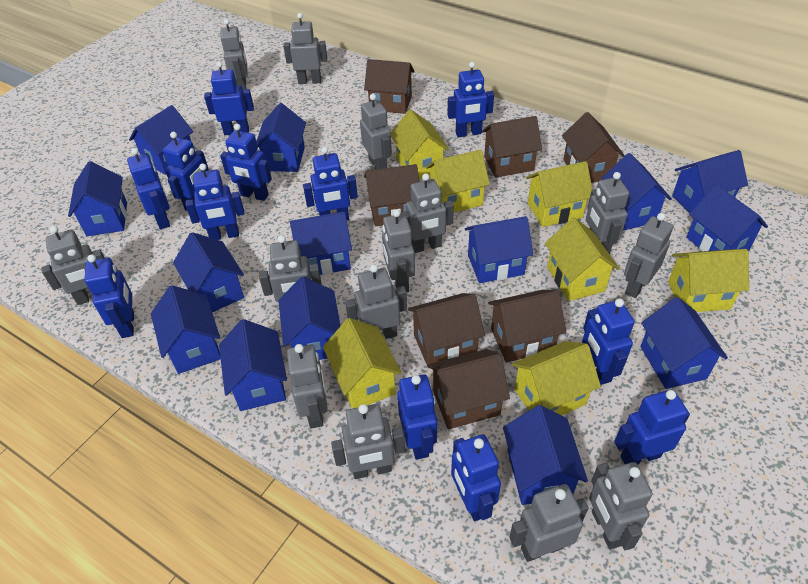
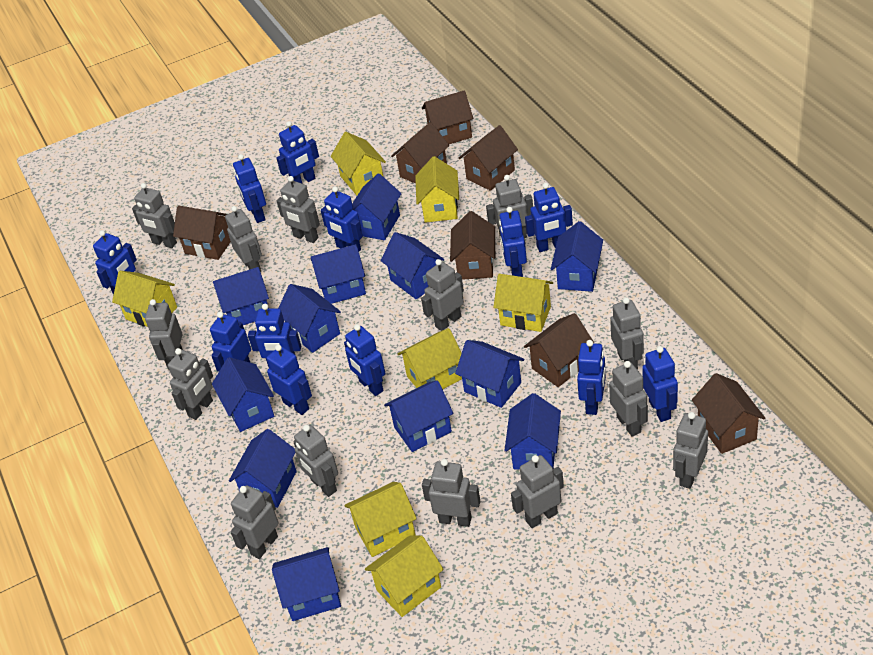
blue house: [68,161,127,236] [129,105,193,175] [151,285,221,374] [173,232,244,312] [219,319,287,411] [256,103,306,172] [278,276,340,360] [290,212,352,275] [465,216,533,283] [503,405,588,505] [602,153,672,231] [640,297,728,389] [672,150,748,213] [686,185,768,252] = 14 -> [212,357,274,432] [213,267,269,325] [229,429,297,508] [272,547,341,621] [279,284,341,353] [311,244,366,304] [352,174,402,240] [381,232,444,299] [384,380,454,452] [455,340,524,408] [504,393,561,470] [551,221,603,292] = 12

